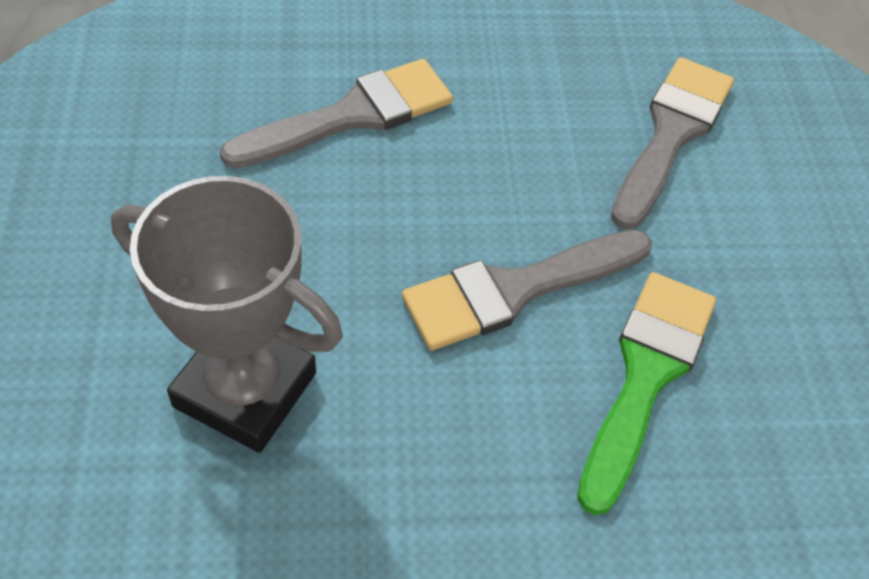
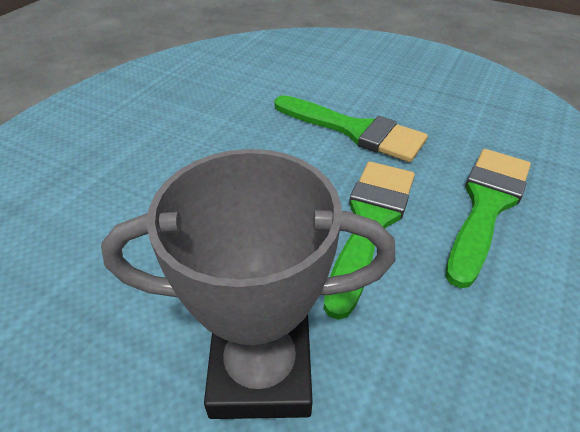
green brush: [577,272,716,515] = 1 -> [274,95,428,162] [324,162,415,320] [446,149,531,288] = 3
grey brush: [220,59,453,169] [402,230,652,351] [611,57,734,230] = 3 -> none = 0

